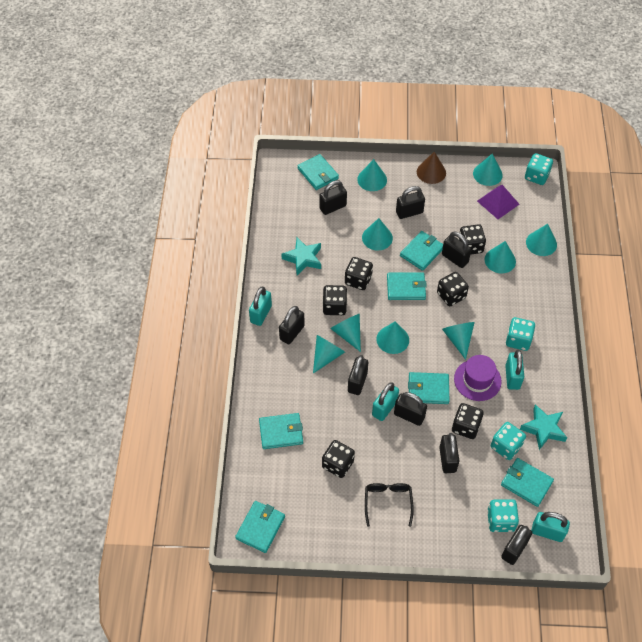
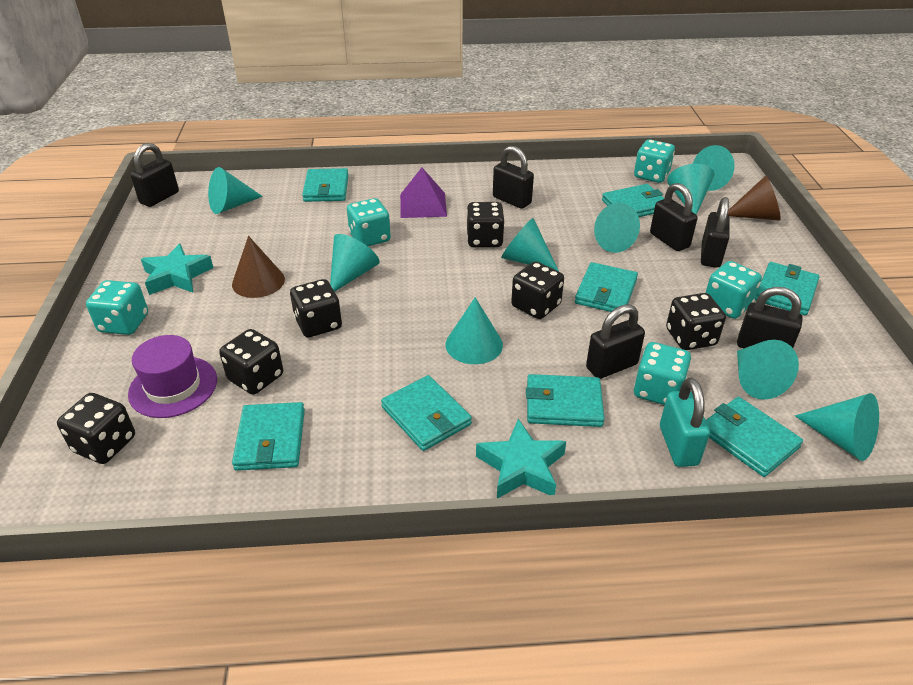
black glasses: [365,483,414,527] = 1 -> none = 0
black padlock: [279,306,305,344] [319,180,347,215] [348,355,368,395] [394,392,427,426] [396,186,425,219] [439,433,459,473] [442,231,471,268] [501,525,532,565] = 8 -> [130,143,179,207] [493,146,534,209] [586,304,645,379] [650,183,698,251] [701,197,729,268] [737,287,803,348] = 6
brown cone: [417,152,446,184] = 1 -> [232,236,285,298] [728,176,781,221] = 2
turquoise dice: [487,499,519,532] [491,422,526,460] [506,317,535,351] [525,153,553,185] = 4 -> [86,280,148,335] [347,198,391,246] [634,139,675,183] [634,342,691,405] [706,261,762,319] = 5
turquoise padlock: [249,287,272,326] [372,382,399,421] [505,350,524,390] [531,512,570,542] = 4 -> [660,378,710,467] = 1
turquoise wallet: [235,501,285,553] [259,413,303,449] [298,154,339,190] [387,272,427,300] [400,231,443,271] [408,372,449,404] [501,458,554,507] = 7 -> [232,402,305,471] [302,168,349,202] [381,375,472,451] [526,374,604,427] [575,262,638,315] [602,184,664,217] [706,397,803,477] [755,262,819,315] = 8

